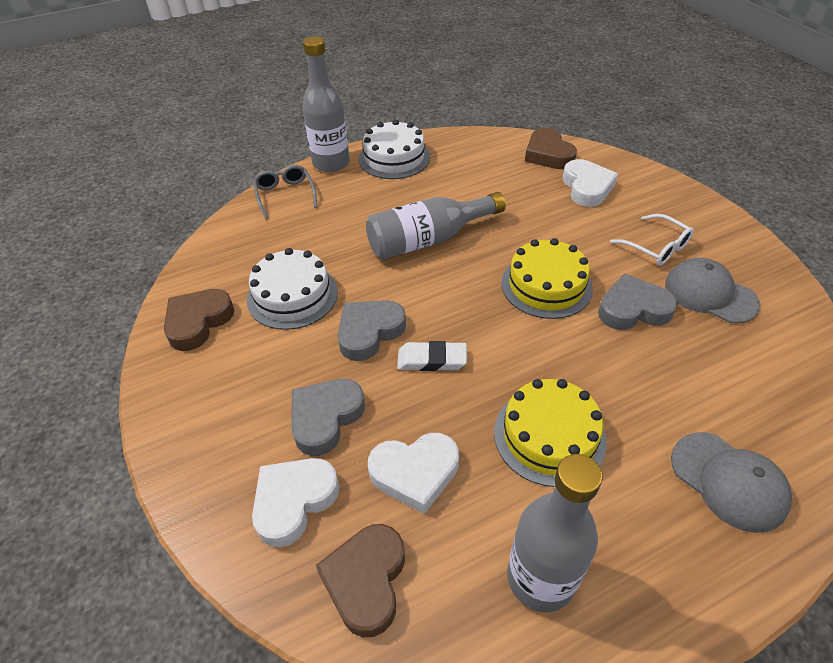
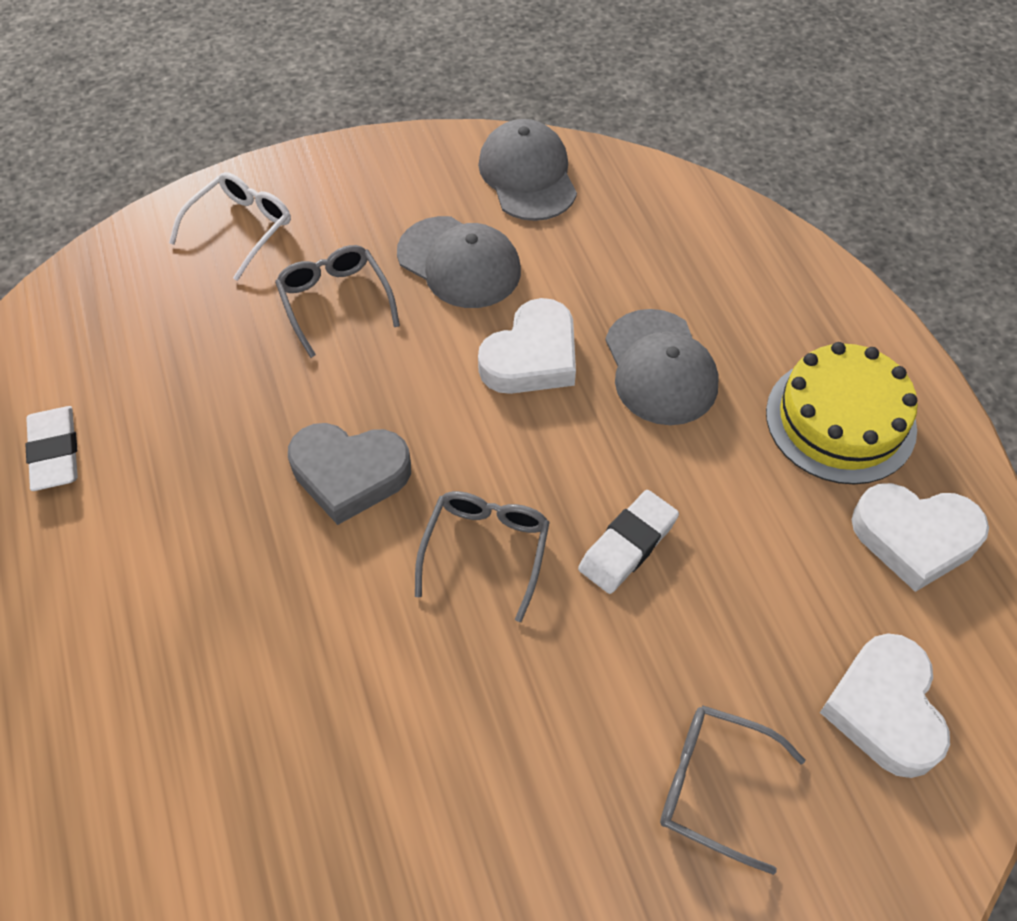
brown heart: [164,289,234,351] [316,524,405,637] [525,128,577,169] = 3 -> none = 0
grey bottle: [302,36,350,172] [366,192,506,259] [507,454,603,613] = 3 -> none = 0
grey cap: [665,258,760,323] [671,432,792,533] = 2 -> [397,216,521,308] [478,119,577,221] [605,309,719,425] = 3
grey glasses: [253,165,317,219] = 1 -> [275,245,400,358] [415,491,550,622] [660,705,805,875] = 3
grey heart: [292,379,365,456] [337,300,406,361] [598,274,678,330] = 3 -> [288,423,411,525] = 1
white cake: [247,248,338,330] [359,120,430,179] = 2 -> none = 0
white eraser: [397,341,467,371] = 1 -> [25,406,78,491] [578,490,679,594] = 2
yellow cake: [494,379,607,487] [501,238,593,319] = 2 -> [766,342,918,484] = 1

